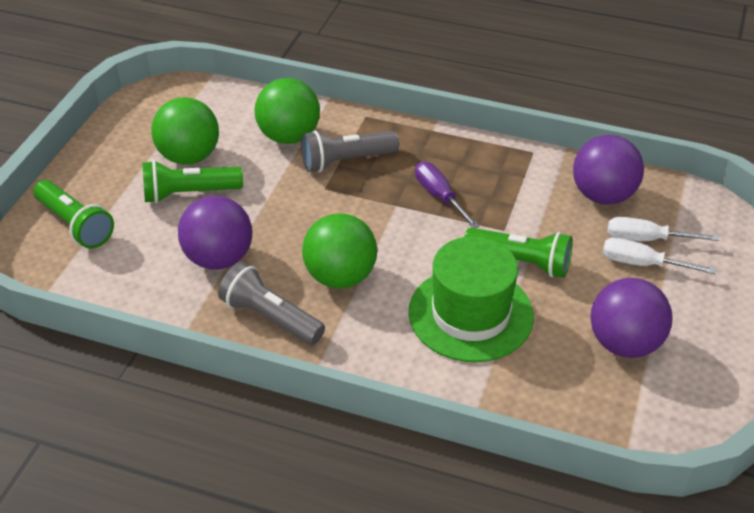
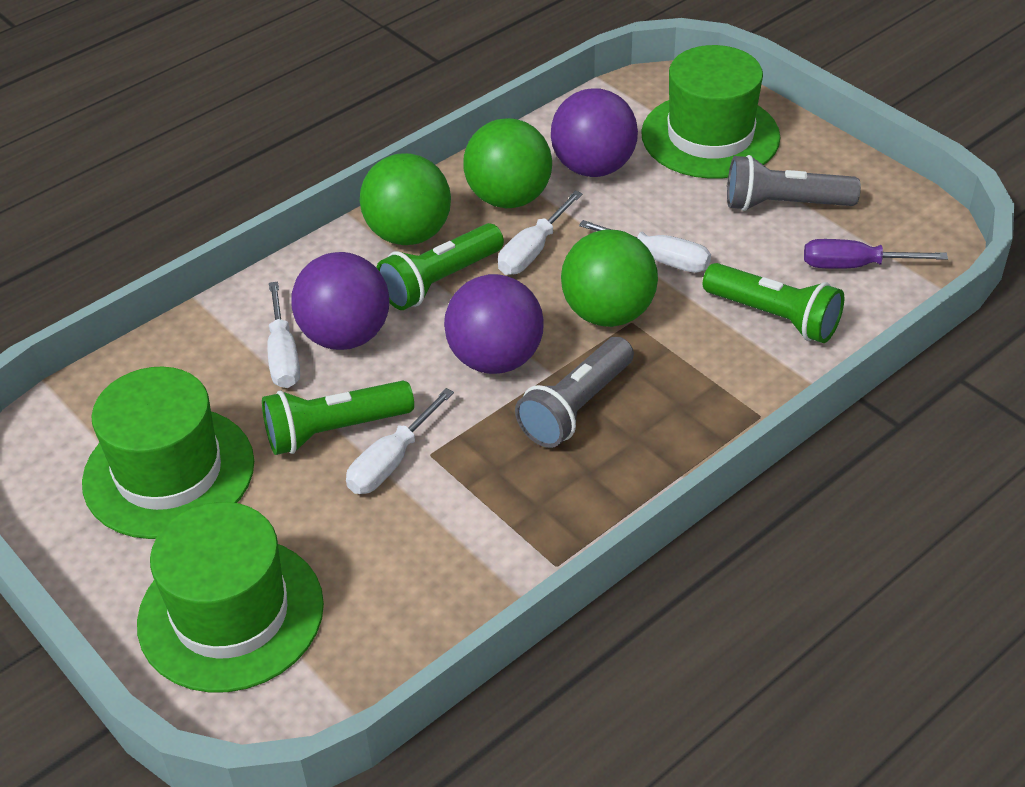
green hat: [409,236,534,362] = 1 -> [82,366,254,539] [137,502,324,693] [641,45,781,179] = 3
white screwdriver: [603,238,716,274] [608,217,719,241] = 2 -> [267,281,300,388] [346,388,454,494] [498,191,582,275] [579,220,711,273] = 4

